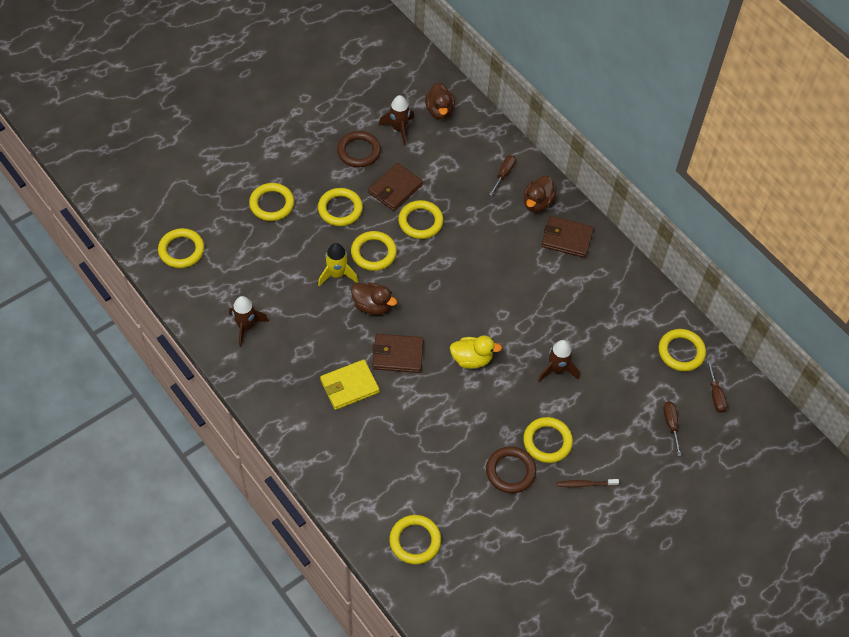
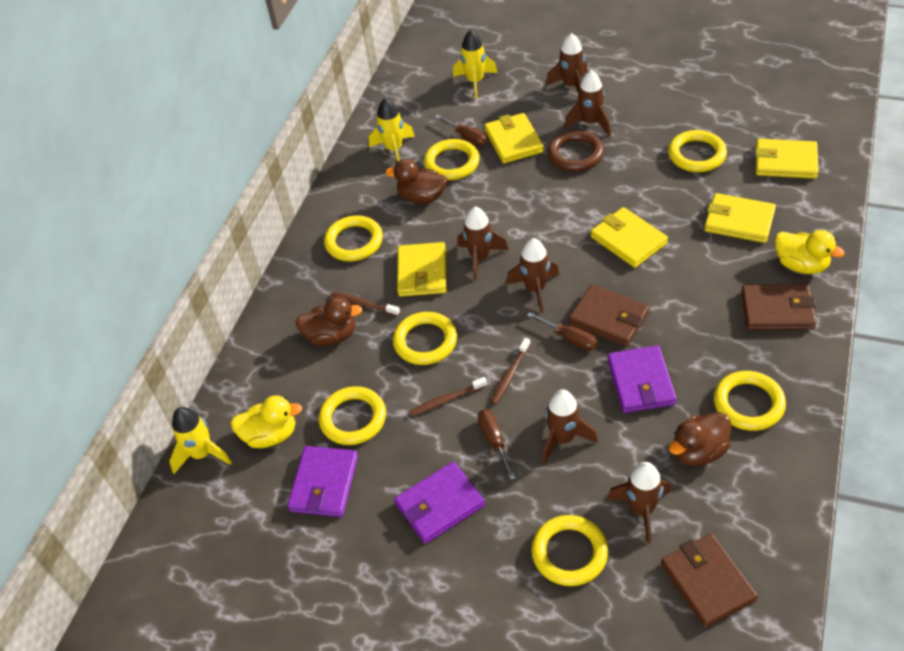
brown ring: [337,131,381,168] [486,446,536,493] = 2 -> [547,130,604,172] = 1
brown rocket: [229,296,269,347] [378,95,414,146] [538,340,579,382] = 3 -> [457,206,508,280] [506,238,559,313] [542,389,598,464] [546,33,588,94] [564,70,611,136] [607,462,671,543] = 6
brown toothbrush: [557,479,619,487] = 1 -> [331,291,400,316] [410,377,487,416] [491,338,530,404] = 3
purple wallet: none = 0 -> [287,446,358,517] [394,462,485,544] [608,345,677,413] = 3
yellow duck: [450,335,502,369] = 1 -> [231,395,302,448] [775,230,845,274] = 2
yellow ring: [158,228,204,268] [249,183,294,221] [318,188,363,226] [351,231,397,271] [389,515,441,564] [398,200,444,239] [523,417,573,463] [659,329,706,371] = 8 -> [319,386,386,445] [324,216,383,261] [393,312,457,365] [424,139,480,180] [531,515,608,586] [668,130,727,172] [714,371,786,431] = 7
yellow rocket: [318,243,358,286] = 1 -> [169,407,232,474] [369,98,415,162] [453,30,497,99] = 3
yellow wallet: [320,359,380,410] = 1 -> [397,242,447,297] [485,113,544,164] [591,207,668,268] [704,193,776,243] [755,139,819,179] = 5

